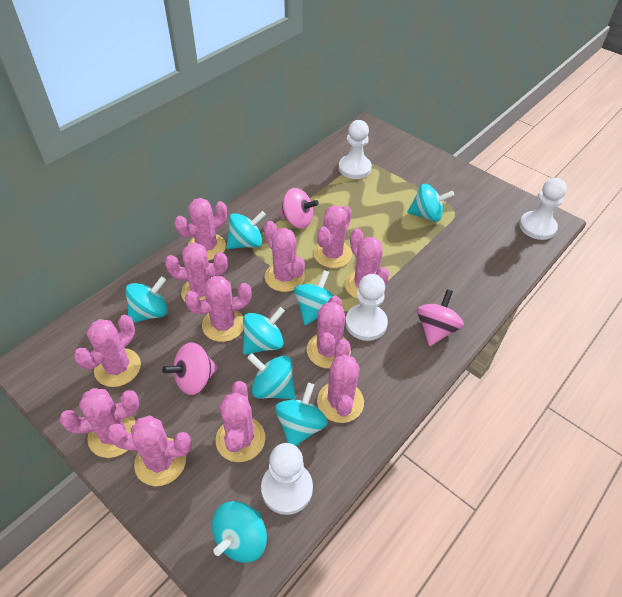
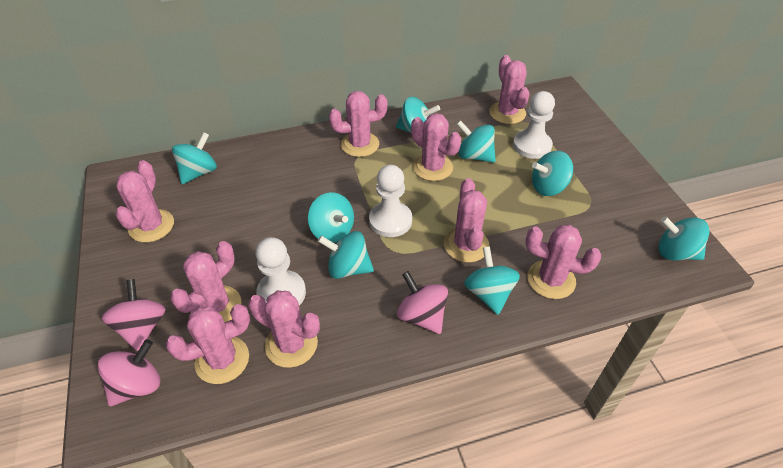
pink cactus: [60,388,139,458] [74,315,141,387] [107,415,192,486] [165,243,228,302] [174,198,227,261] [185,276,252,342] [216,381,265,462] [264,221,305,292] [307,296,351,369] [314,205,352,268] [317,339,364,423] [345,228,389,299] = 12 -> [115,160,174,242] [166,304,250,384] [170,241,242,322] [248,290,320,368] [329,91,388,157] [411,113,461,181] [444,178,489,263] [489,55,530,124] [525,225,601,299] = 9
white pawn: [261,443,313,515] [339,120,372,179] [345,274,388,341] [519,178,567,240] = 4 -> [256,237,306,306] [369,165,412,237] [513,91,555,159] = 3

